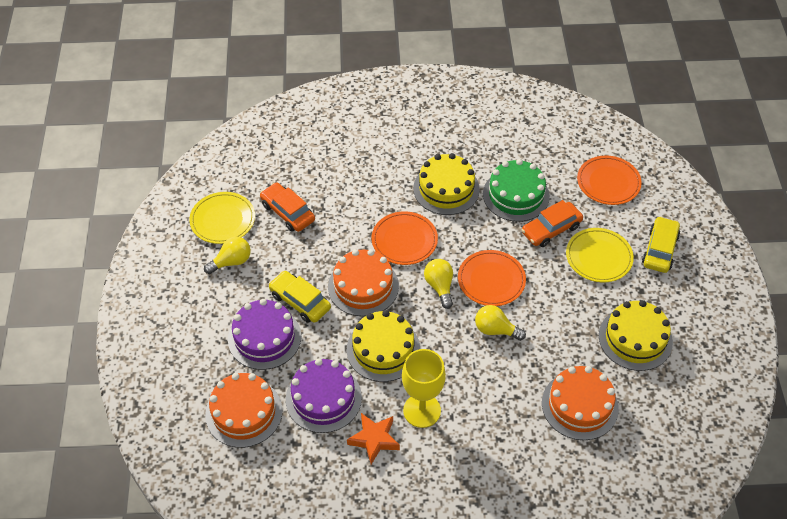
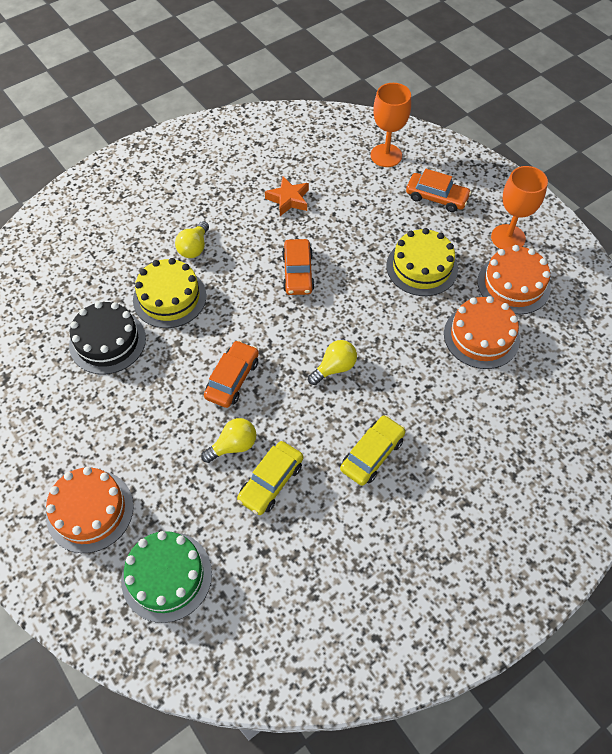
black cake: none = 0 -> [69,301,146,374] = 1
orange car: [260,183,315,232] [522,200,583,247] = 2 -> [204,340,259,408] [282,239,315,295] [406,169,472,212] = 3
orange goblet: none = 0 -> [371,83,411,167] [491,166,548,249] = 2
orange plate: [372,211,438,265] [458,250,526,306] [577,155,642,205] = 3 -> none = 0
purple cake: [228,299,301,370] [286,358,362,433] = 2 -> none = 0
yellow cake: [347,310,420,382] [413,153,480,215] [599,300,673,371] = 3 -> [133,258,206,328] [386,228,458,296] = 2
yellow goblet: [402,349,446,428] = 1 -> none = 0
yellow plate: [189,192,255,244] [566,228,634,282] = 2 -> none = 0

